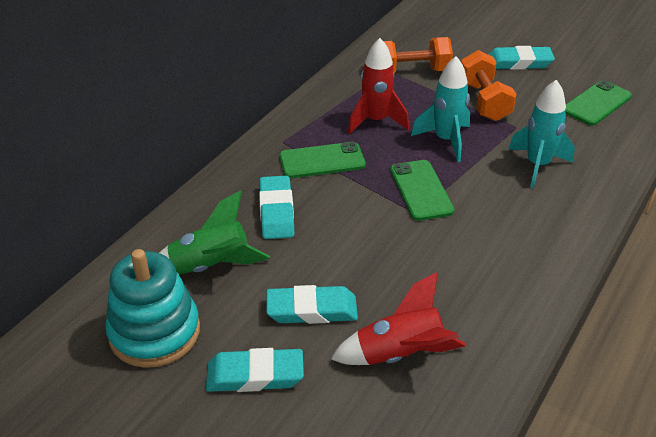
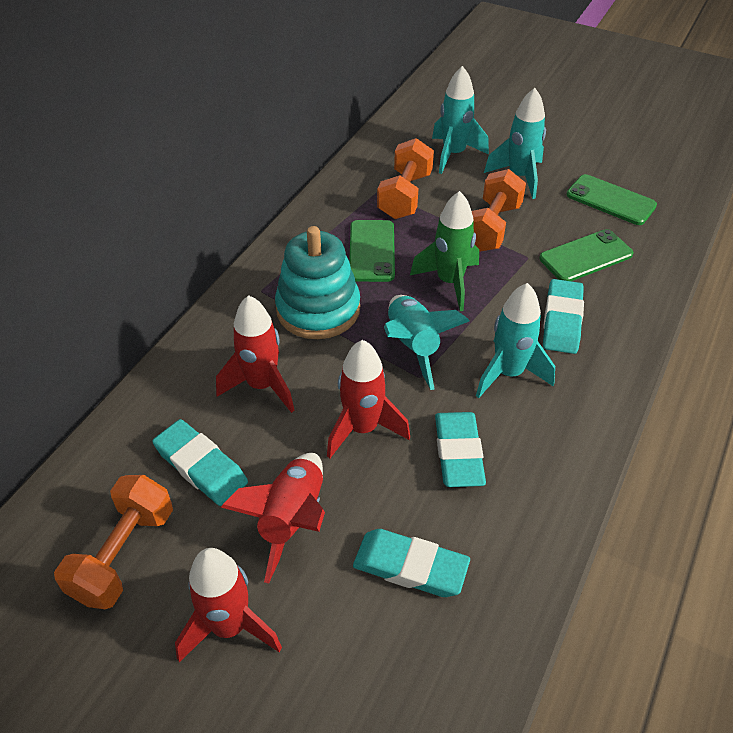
orange dumbbell: [384,37,453,73] [461,50,517,121] = 2 -> [54,475,173,609] [377,138,434,219] [472,169,526,252] = 3
red rocket: [331,272,466,365] [348,38,409,134] = 2 -> [175,548,282,662] [216,295,295,413] [221,453,325,583] [327,340,410,459] = 4
turquoise rocket: [411,56,470,162] [508,80,575,188] = 2 -> [384,295,469,390] [432,66,489,174] [476,283,555,398] [484,88,546,199] = 4

